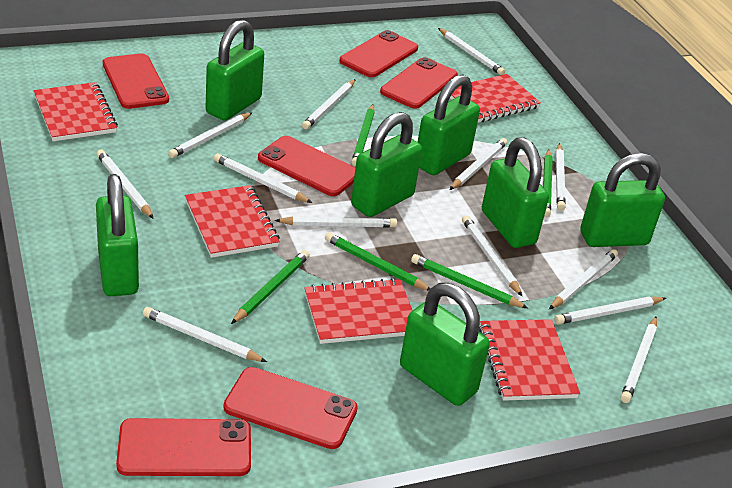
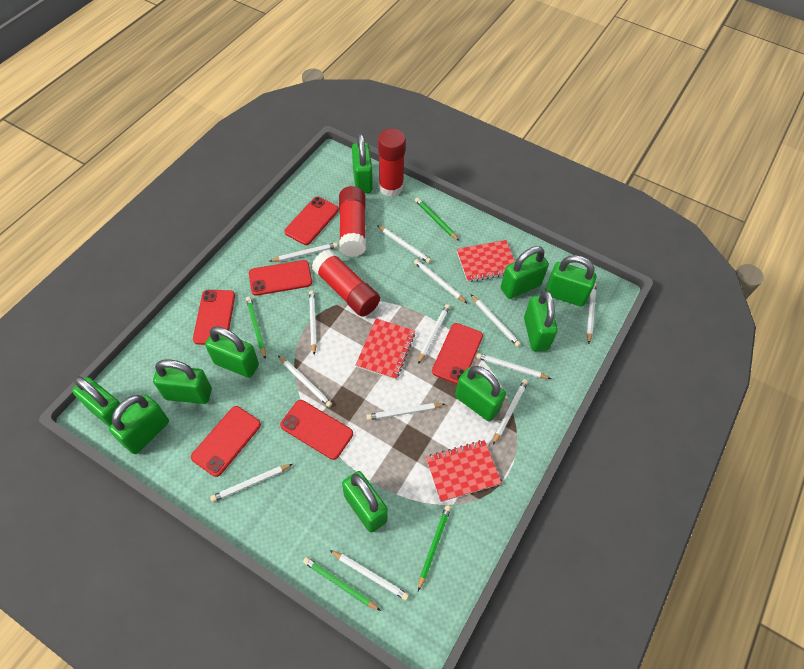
green padlock: [96,174,139,296] [206,20,264,120] [351,112,422,217] [400,283,490,406] [418,74,480,175] [482,137,549,248] [580,153,665,247] = 7 -> [72,376,126,427] [109,395,169,454] [153,360,212,404] [205,327,259,378] [342,471,388,533] [352,134,373,193] [455,366,506,421] [501,246,549,299] [524,291,558,351] [545,255,596,307] = 10
green pencil: [231,250,310,324] [325,232,430,291] [351,104,375,166] [411,254,528,308] [543,149,553,217] = 5 -> [246,296,266,359] [303,557,381,611] [415,197,459,241] [418,505,451,591] = 4
red glue stick: none = 0 -> [312,250,380,316] [339,186,366,257] [378,129,406,197] = 3
red notebook: [34,82,118,141] [185,185,280,258] [304,278,413,344] [450,74,541,123] [479,319,580,401] = 5 -> [356,318,415,380] [426,440,501,502] [457,240,515,282] = 3

